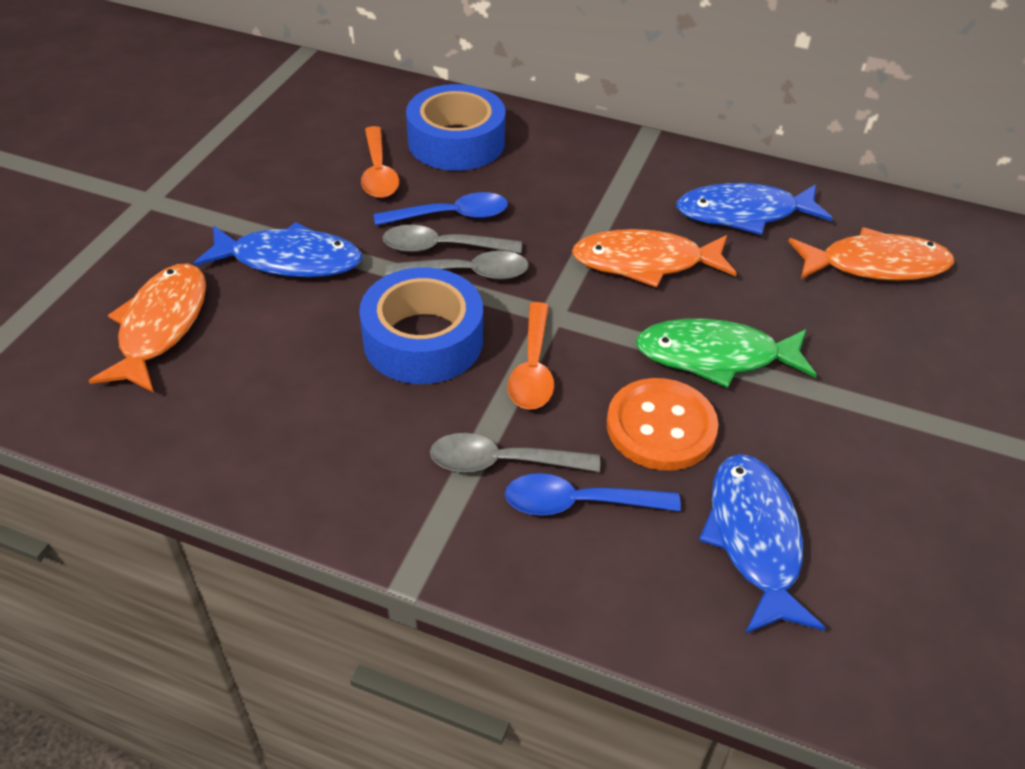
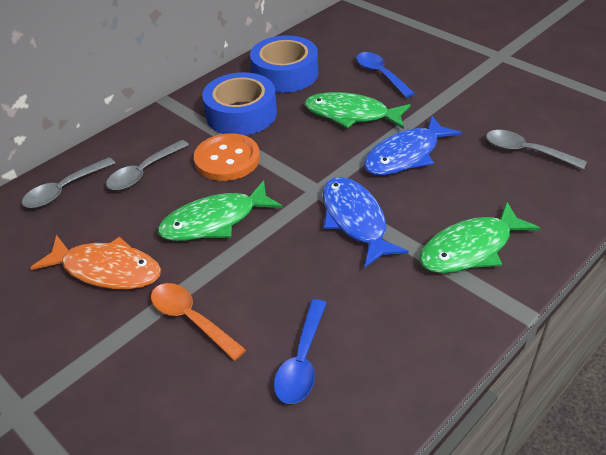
blue fish: [194,222,362,278] [676,183,833,235] [699,454,826,634] = 3 -> [323,177,409,267] [364,115,462,175] = 2
green fish: [635,319,817,388] = 1 -> [158,180,283,241] [305,92,411,129] [419,202,540,273] = 3
orange fish: [88,263,206,392] [572,229,737,287] [788,227,954,281] = 3 -> [30,235,161,289] = 1
orange spoon: [361,126,399,198] [507,302,554,410] = 2 -> [151,283,246,361] = 1

